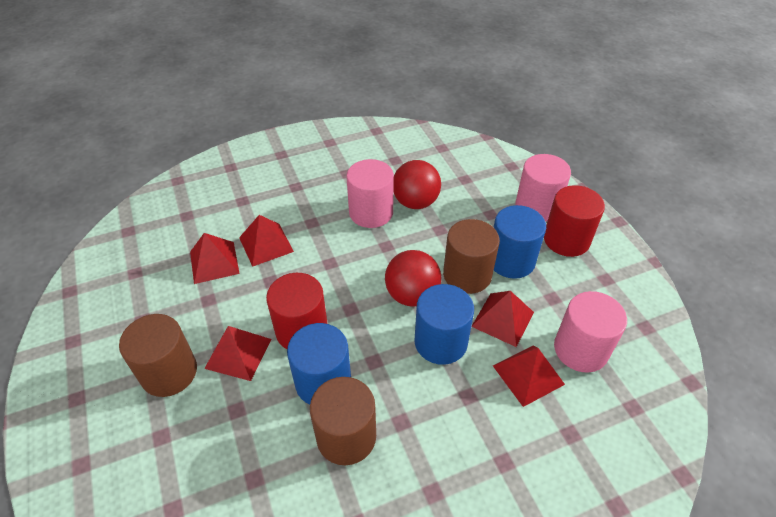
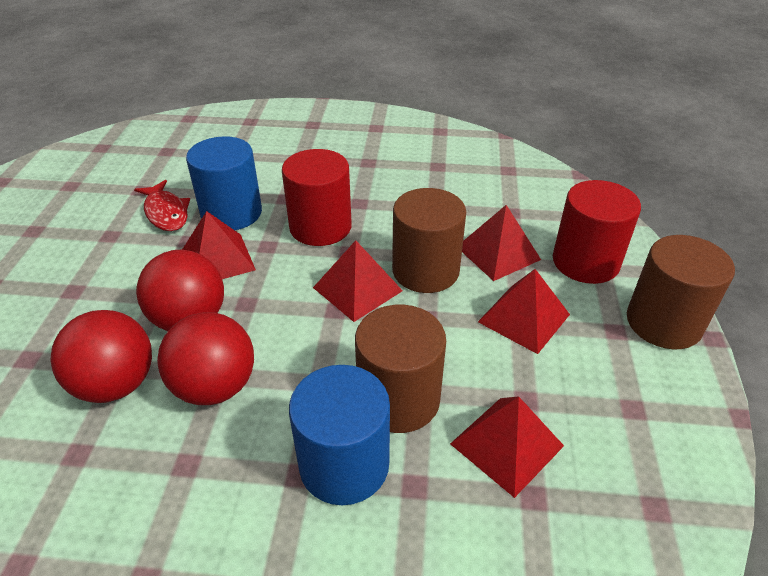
blue cylinder: [287,323,351,404] [415,284,474,365] [493,205,546,279] = 3 -> [186,136,262,230] [289,365,390,505] = 2
pink cylinder: [346,159,394,228] [515,154,571,222] [554,291,627,373] = 3 -> none = 0
red ball: [385,250,441,307] [393,160,441,209] = 2 -> [50,310,152,403] [136,250,224,331] [157,312,254,405] = 3
red fish: none = 0 -> [134,180,190,231] = 1

